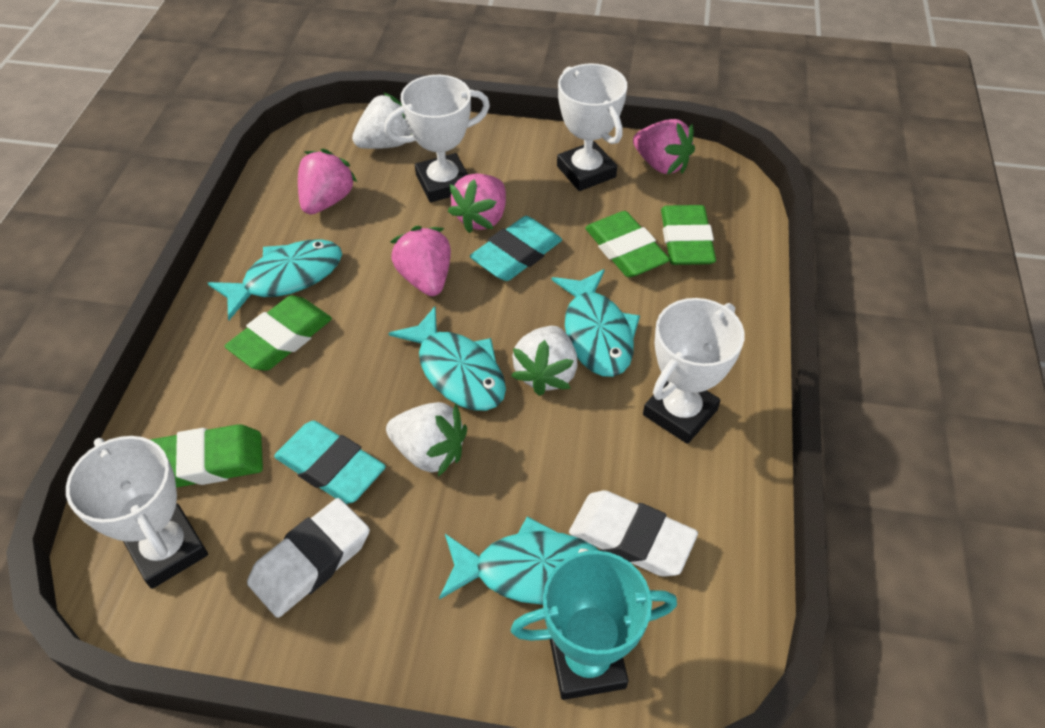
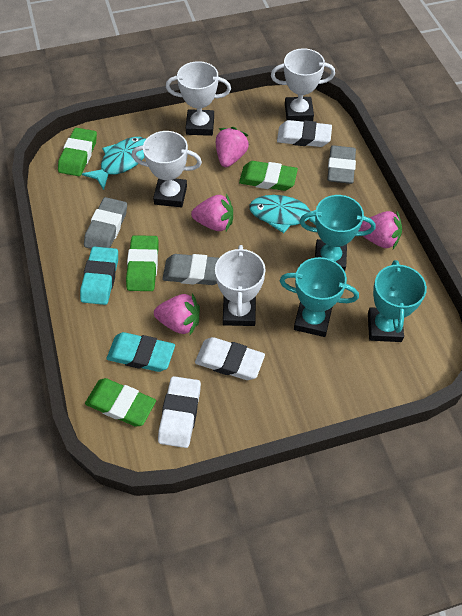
grey eraser: none = 0 -> [84,197,127,249] [162,254,219,285] [327,145,356,184] = 3
turquoise fish: [208,239,342,320] [389,306,506,411] [439,517,599,605] [552,269,640,377] = 4 -> [82,137,146,190] [249,195,316,233] = 2
turquoise trophy: [511,550,677,700] = 1 -> [280,257,359,337] [299,195,375,271] [368,260,427,342] = 3
white eraser: [247,498,370,618] [569,490,698,577] = 2 -> [158,376,201,448] [195,337,265,380] [277,120,332,147] = 3
white strawberry: [352,92,412,149] [386,402,467,477] [511,326,578,396] = 3 -> none = 0

